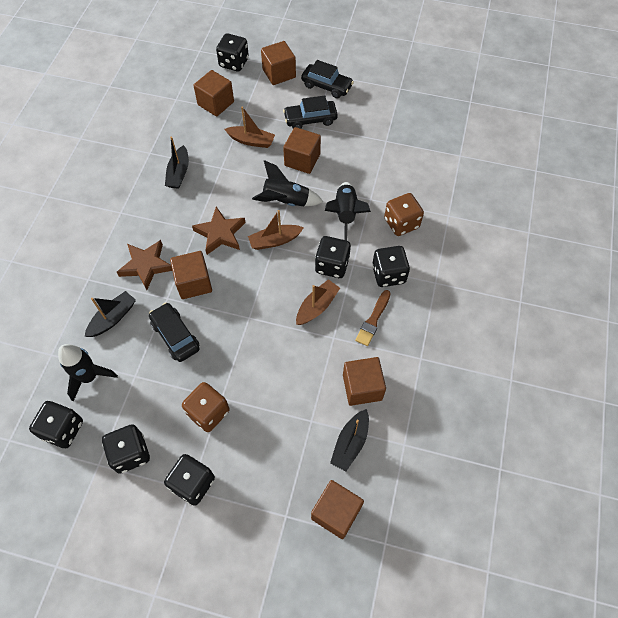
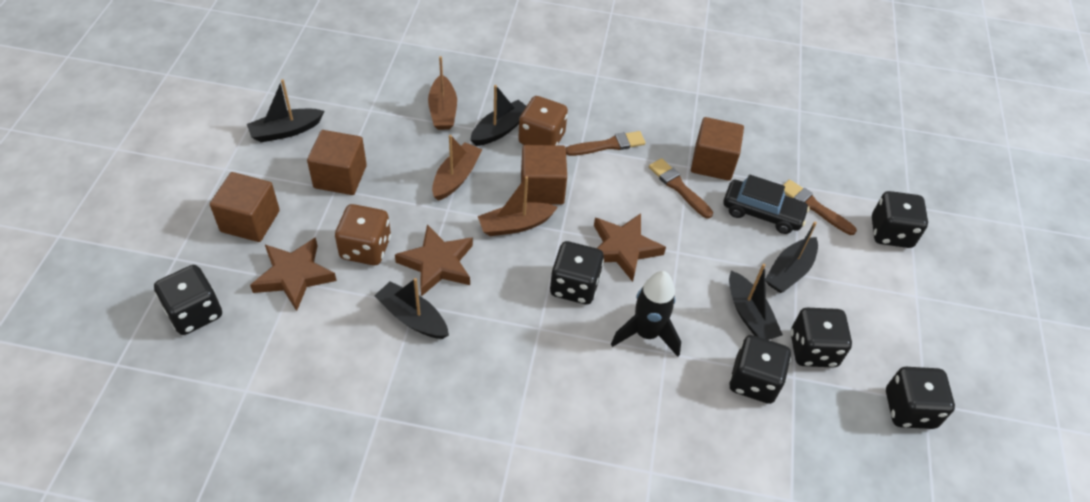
black boat: [85,291,136,337] [165,137,189,189] [330,409,369,471] = 3 -> [247,79,324,142] [374,278,449,339] [470,85,526,146] [729,264,783,340] [765,222,818,293] = 5
black car: [149,302,200,362] [283,95,338,129] [301,60,354,98] = 3 -> [723,175,810,234] = 1
black rocket: [58,344,118,401] [252,160,323,206] [325,182,371,241] = 3 -> [611,271,681,357] = 1
brown brush: [355,290,391,346] = 1 -> [566,131,646,156] [649,158,713,219] [784,179,857,235] = 3
brown cube: [170,251,212,299] [193,70,234,117] [261,41,296,85] [283,127,321,174] [311,480,364,539] [343,357,386,406] = 6 -> [210,172,280,242] [307,130,367,195] [521,145,567,205] [691,117,744,181] = 4
brown star: [117,240,172,290] [192,207,246,255] = 2 -> [250,237,337,311] [395,224,473,296] [594,213,666,282] = 3

